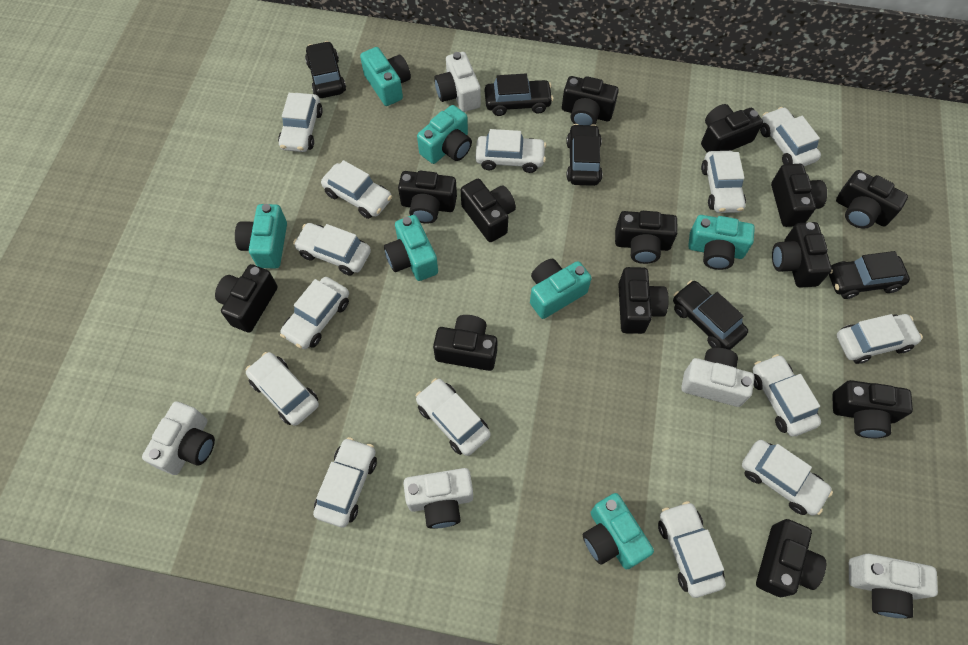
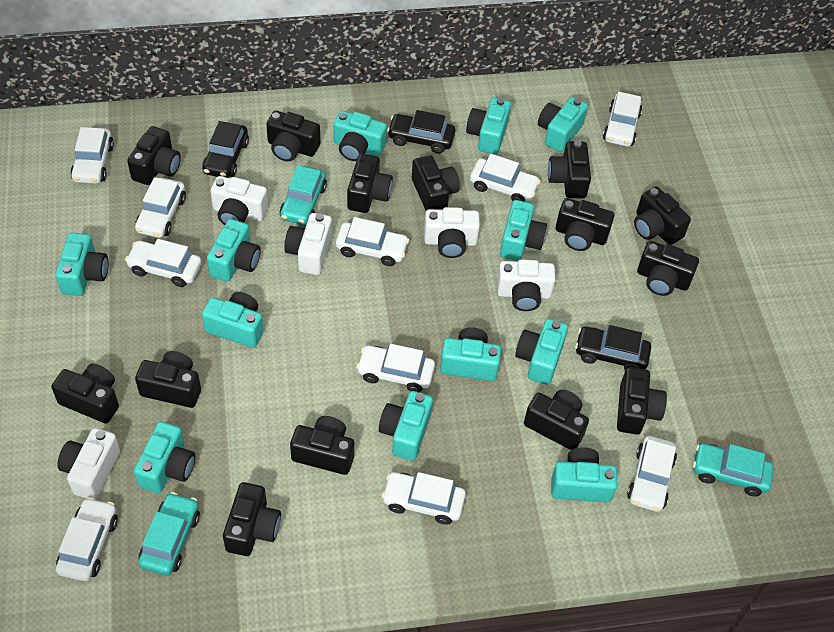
black camera: [215,264,278,333] [398,171,457,224] [433,315,498,371] [461,179,516,242] [562,76,619,125] [615,211,678,264] [618,267,669,334] [701,104,763,152] [756,519,826,597] [771,164,827,227] [772,222,832,288] [832,380,913,438] [836,170,908,229] = 13 -> [52,364,119,423] [127,126,181,185] [135,351,201,408] [223,482,281,556] [266,110,320,161] [290,416,354,475] [347,153,393,213] [412,155,460,211] [524,390,589,450] [548,140,591,199] [556,198,614,251] [617,367,667,435] [634,186,691,245] [637,241,699,296] = 14
black car: [305,41,346,98] [485,74,553,116] [566,124,603,186] [673,280,748,350] [829,251,910,299] = 5 -> [202,121,249,178] [387,110,455,154] [575,325,651,370] = 3
turquoise camera: [235,204,287,269] [360,47,411,106] [384,215,438,281] [417,105,472,164] [530,259,592,319] [583,493,654,569] [688,215,755,270] = 7 -> [55,233,108,296] [134,421,195,493] [202,292,264,348] [207,219,261,282] [333,111,387,161] [379,391,433,461] [440,327,501,381] [466,98,511,155] [500,200,547,261] [515,319,568,385] [538,97,588,152] [551,447,617,503] = 12
turquoise car: none = 0 -> [138,492,200,576] [280,166,327,225] [693,443,774,496] = 3
white car: [245,352,319,426] [278,93,323,152] [280,277,349,349] [293,223,371,275] [313,437,377,527] [321,160,392,219] [416,378,490,456] [475,129,546,173] [658,501,726,598] [701,151,746,213] [742,440,833,516] [753,354,821,436] [760,107,821,166] [837,314,923,364] = 14 -> [56,497,118,581] [70,127,114,184] [125,239,202,287] [135,177,186,238] [336,217,409,266] [356,344,435,392] [381,472,466,525] [470,154,541,202] [603,92,642,147] [627,436,677,512] = 10

